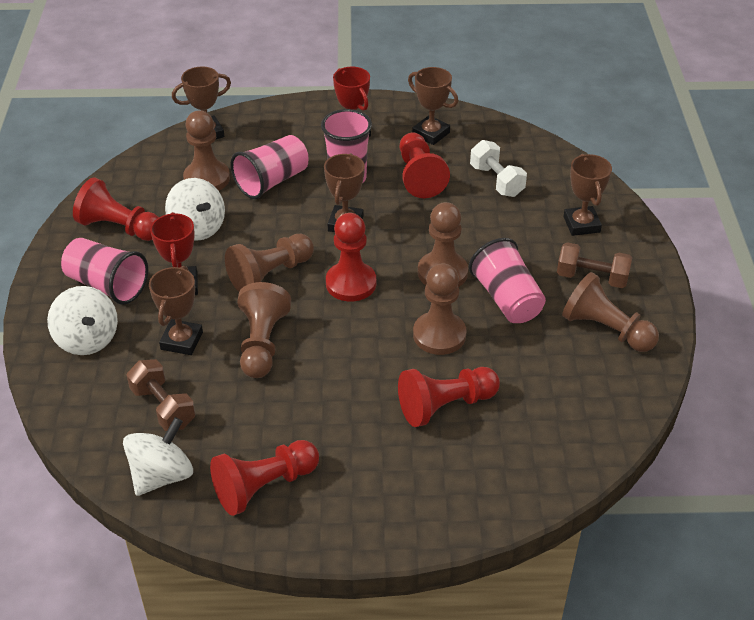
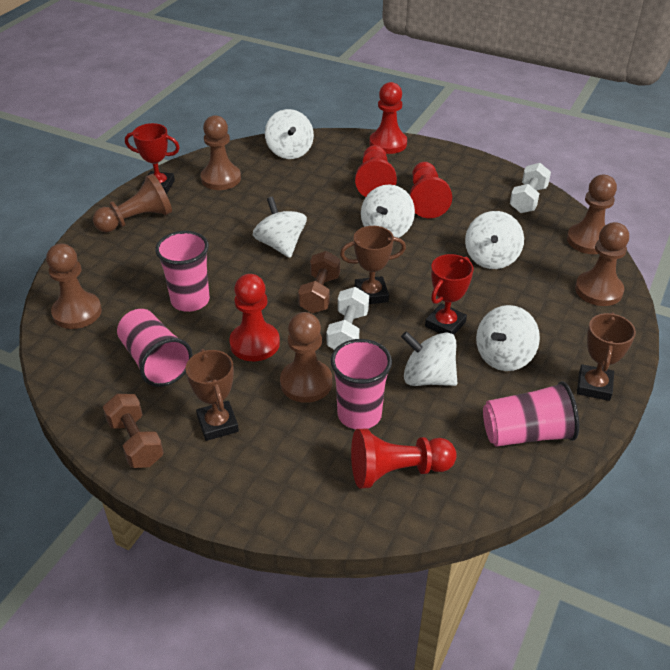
brown trophy: [149,266,203,355] [172,66,231,139] [324,153,365,232] [408,67,458,145] [564,154,612,236] = 5 -> [186,349,239,441] [340,226,406,304] [577,312,636,401] = 3
white dumbbell: [470,140,527,197] = 1 -> [327,287,369,350] [510,163,551,213] = 2
white spinning top: [47,286,118,355] [123,417,193,496] [165,178,225,241] = 3 -> [253,197,307,258] [265,109,314,159] [361,184,415,238] [401,331,457,386] [465,211,524,269] [476,305,540,371] = 6

